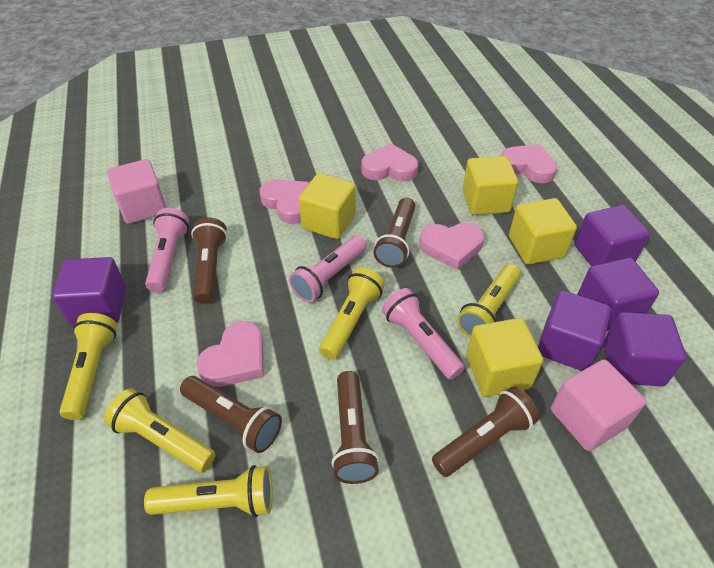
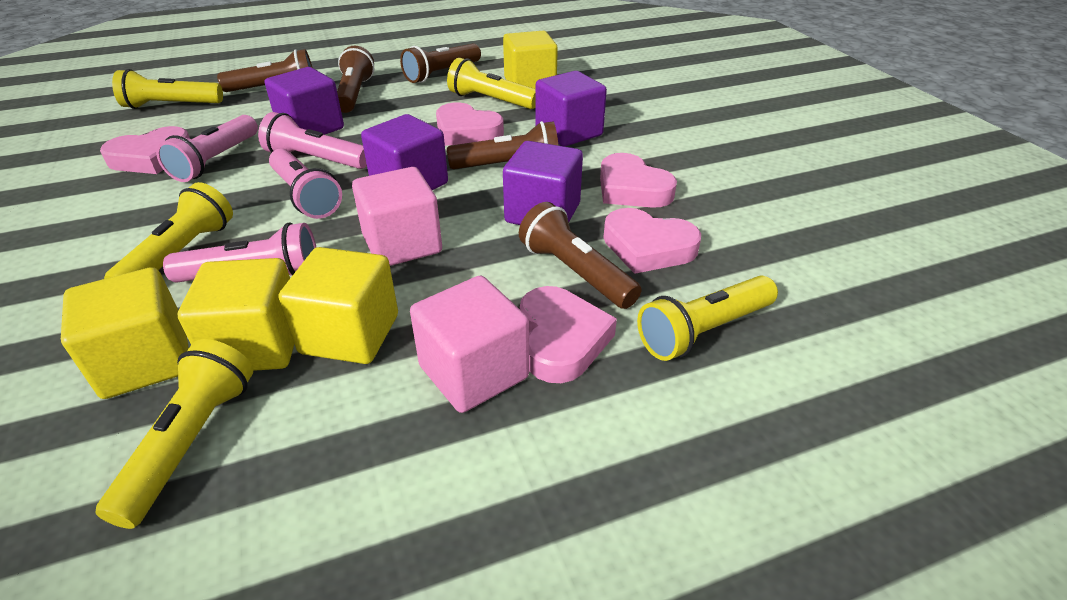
pink flashlight: [145,208,189,292] [289,236,367,303] [382,288,465,380] = 3 -> [156,115,258,182] [163,223,316,283] [258,112,367,169] [269,149,342,219] = 4
purple cube: [52,257,127,326] [538,290,611,371] [574,205,650,266] [577,258,659,331] [604,312,686,386] = 5 -> [265,67,344,135] [361,114,448,190] [503,141,583,225] [535,71,607,146] = 4

